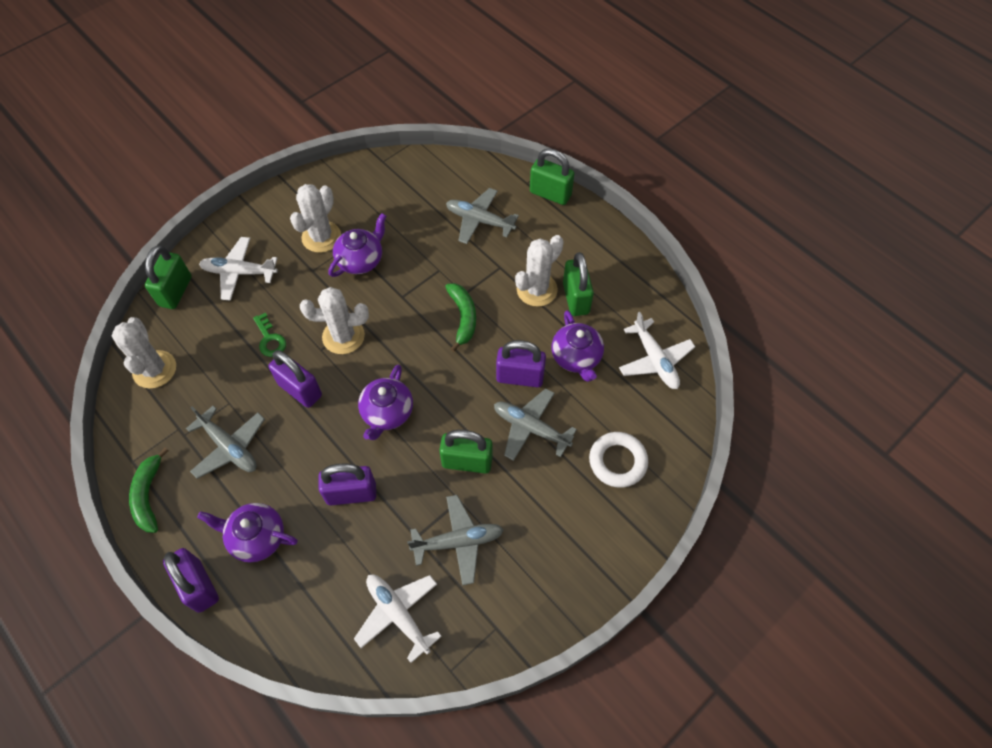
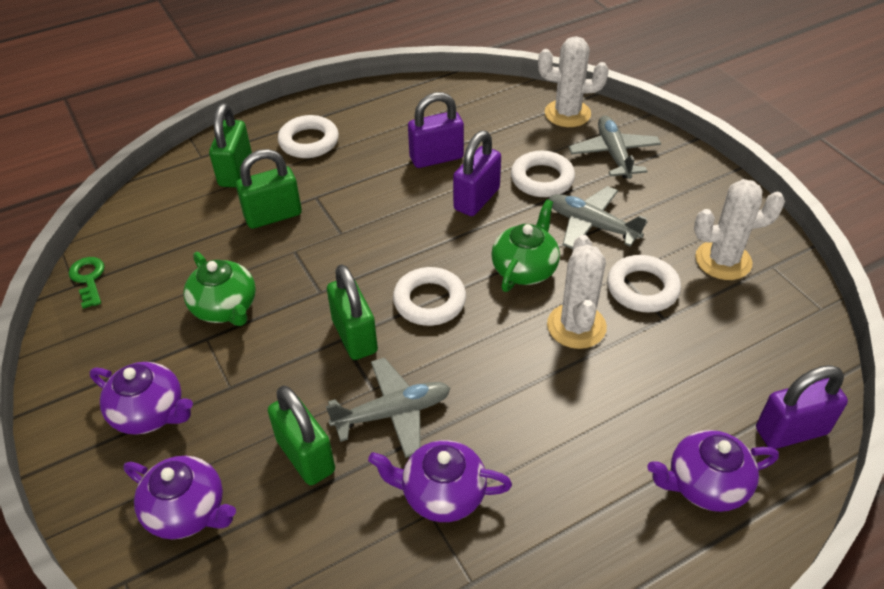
green banana: [129,448,169,533] [445,283,476,352] = 2 -> none = 0
green teapot: none = 0 -> [183,252,256,326] [491,199,560,292] = 2
grey plane: [186,406,265,479] [407,495,504,586] [446,188,519,244] [494,388,577,461] = 4 -> [326,358,450,458] [548,186,648,249] [569,116,661,179] = 3
purple padlock: [163,548,219,613] [268,350,322,408] [318,463,376,505] [496,340,546,387] = 4 -> [408,92,464,168] [453,130,501,216] [756,365,848,449] = 3
white cactus: [112,317,176,389] [290,184,341,253] [300,287,369,354] [515,235,564,307] = 4 -> [538,36,608,127] [547,235,607,349] [694,179,785,280] = 3
white plane: [199,237,278,301] [354,574,442,663] [619,312,695,389] = 3 -> none = 0
white ring: [589,432,648,488] = 1 -> [278,115,339,158] [393,267,466,326] [511,151,575,197] [607,255,681,313] = 4

